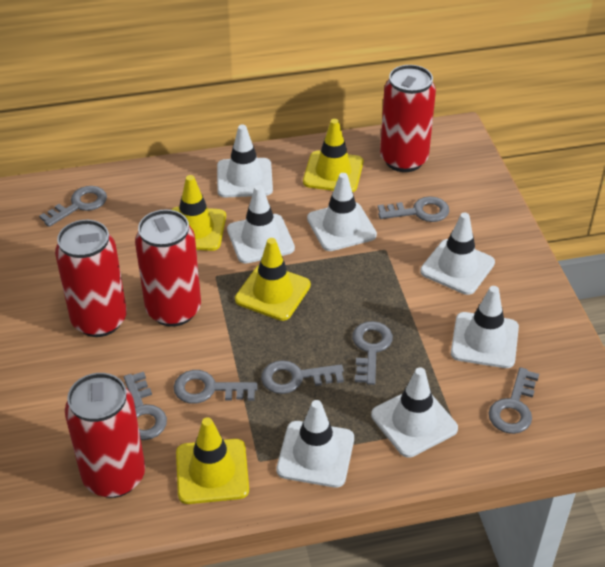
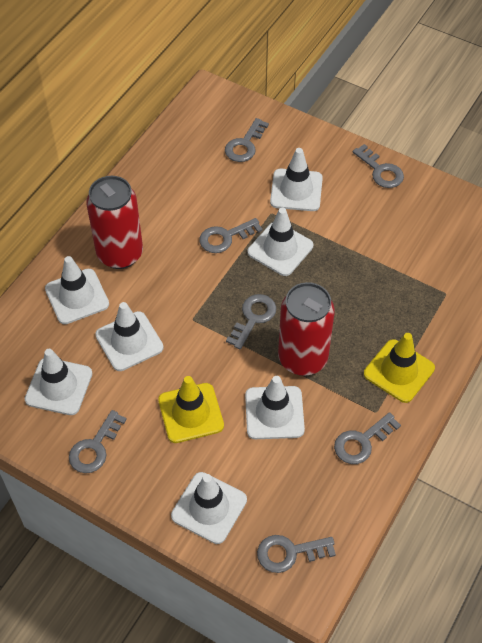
red can: [55,220,127,337] [65,373,145,498] [135,209,201,327] [380,65,436,172] = 4 -> [86,176,143,269] [278,282,335,376] = 2
yellow traffic cone: [171,175,226,251] [176,417,249,504] [235,238,311,321] [303,119,363,192] = 4 -> [158,376,224,443] [364,333,435,403] = 2

